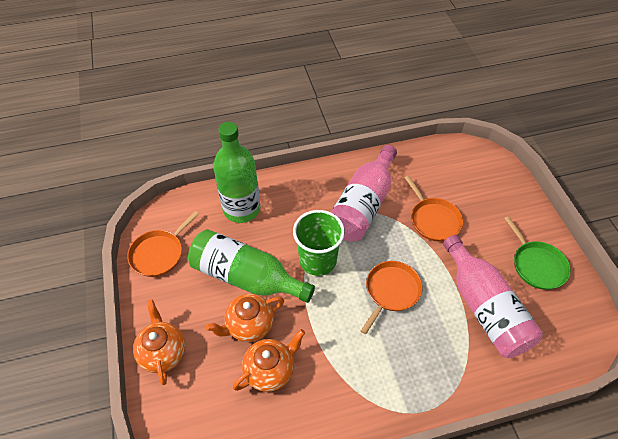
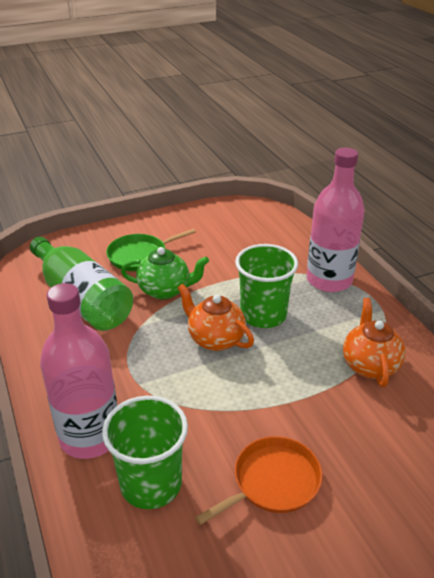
green bottle: [188,229,315,303] [213,122,260,223] = 2 -> [30,237,133,331] = 1
green cup: [293,210,345,276] = 1 -> [102,396,188,509] [235,244,298,328] = 2
green teapot: none = 0 -> [121,247,209,299] = 1
orange pan: [127,211,199,277] [361,261,423,334] [405,176,463,241] = 3 -> [195,436,323,525] = 1
orange teapot: [133,299,185,385] [206,294,284,342] [233,329,305,392] = 3 -> [177,284,254,351] [343,298,406,387] = 2

